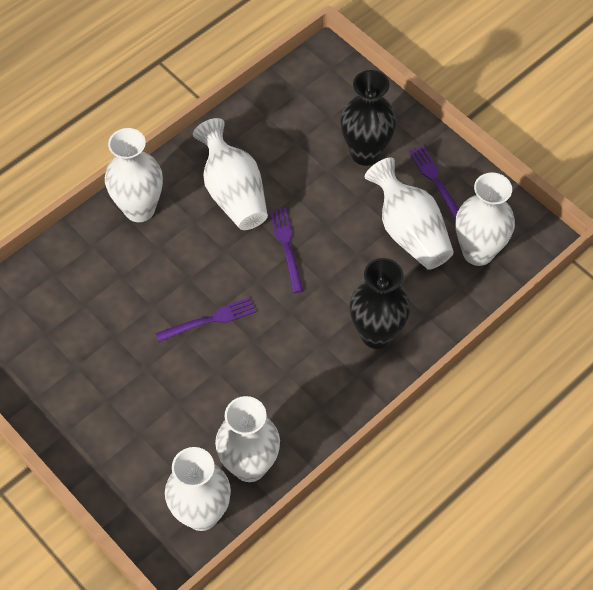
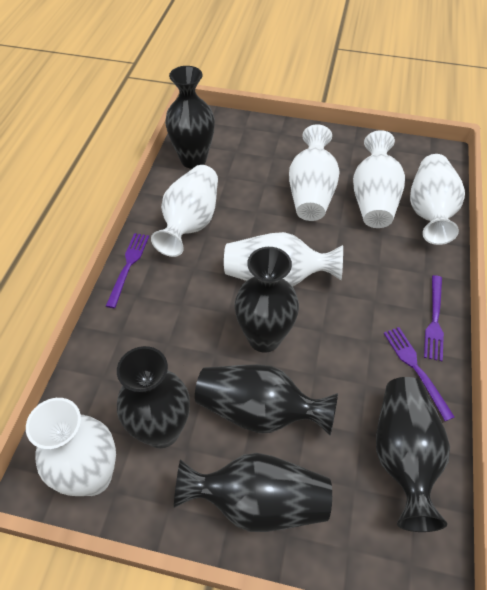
black vase: [340,70,397,166] [349,258,411,349] = 2 -> [117,346,190,448] [165,66,215,169] [174,453,332,532] [195,364,338,436] [234,247,299,353] [376,377,450,532] = 6

